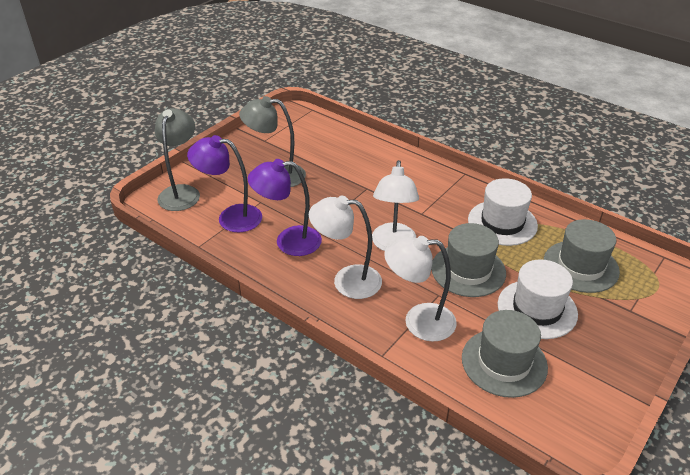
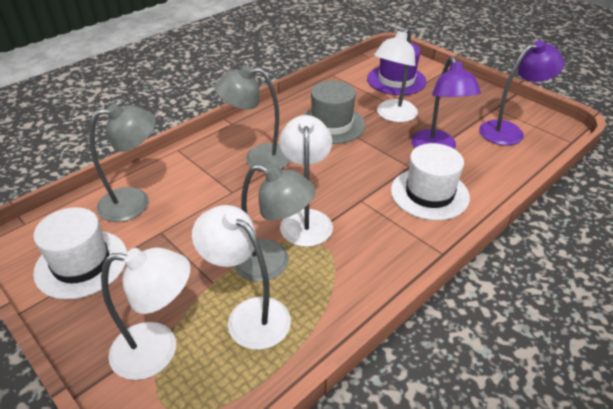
grey hat: [431,223,506,297] [462,310,548,398] [543,219,620,293] = 3 -> [304,81,365,144] = 1
grey lamp: [155,108,200,211] [239,96,306,187] = 2 -> [89,104,156,222] [215,65,290,169] [233,164,316,282] = 3
purple hat: none = 0 -> [367,43,427,95] = 1
white lamp: [309,196,382,299] [372,160,419,251] [384,236,457,342] = 3 -> [101,247,191,380] [192,205,291,350] [279,115,333,247] [374,28,418,122] = 4

